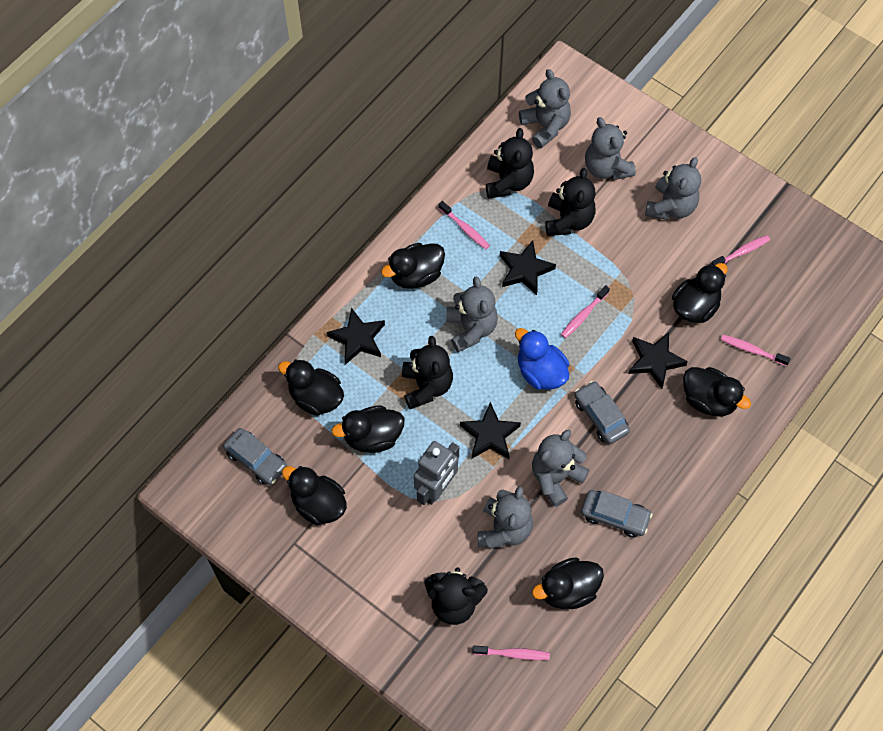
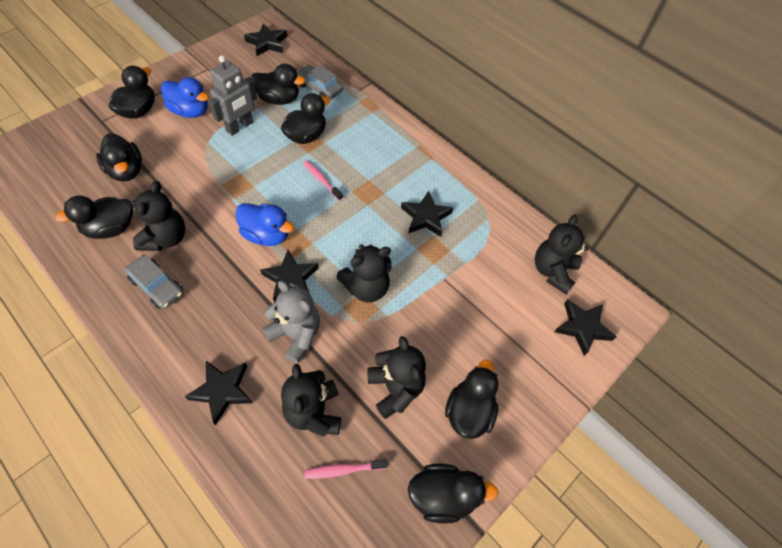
black star: [327,308,385,365] [460,402,521,459] [500,241,556,295] [628,332,688,389] = 4 -> [185,361,253,425] [244,23,287,56] [260,250,319,302] [401,191,453,237] [554,299,616,356] = 5
black teddy bear: [402,336,453,409] [424,567,488,625] [486,128,534,198] [545,168,596,236] = 4 -> [131,181,185,251] [281,364,341,437] [336,245,392,303] [367,336,426,419] [535,214,588,294] = 5
blue duck: [515,328,569,390] = 1 -> [161,77,209,118] [235,203,294,246] = 2
grey car: [223,428,287,485] [574,381,630,444] [581,490,653,538] = 3 -> [124,255,183,309] [297,65,343,100] = 2
grey teddy bear: [446,276,498,352] [478,486,533,549] [519,69,571,148] [532,430,589,507] [585,117,636,180] [645,157,701,220] = 6 -> [262,280,320,364] = 1
pink toothbrush: [439,201,490,249] [472,646,550,660] [561,285,610,338] [711,235,770,266] [721,335,791,366] = 5 -> [303,161,343,201] [305,459,388,479] = 2

